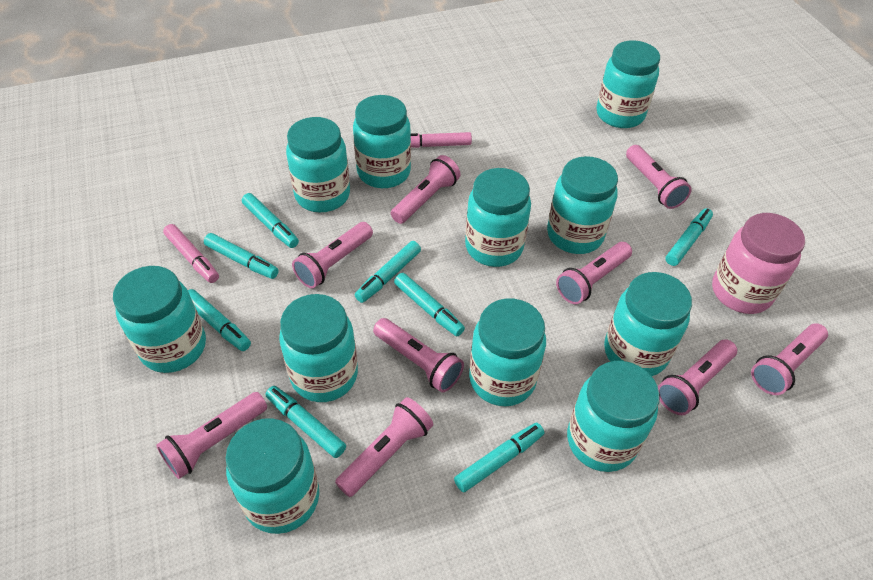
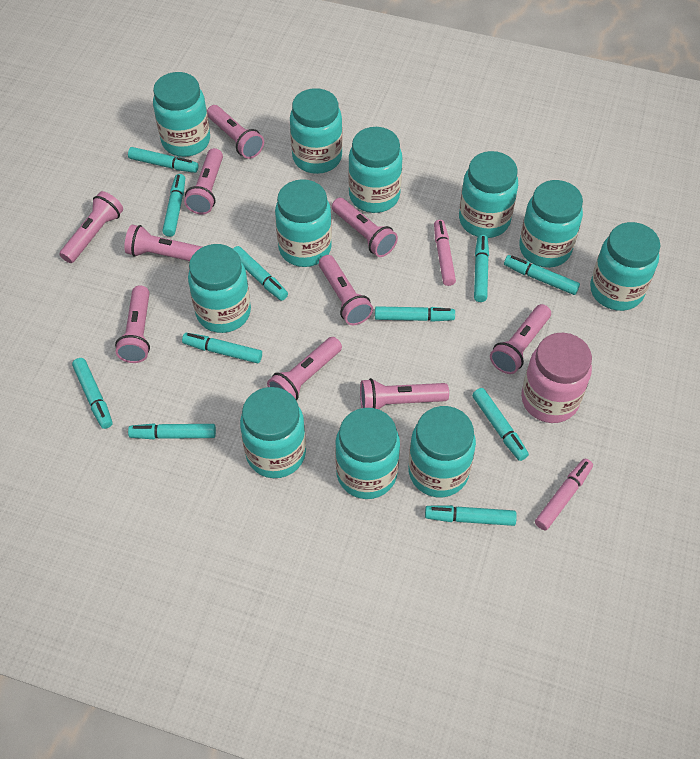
pink flashlight: [156,392,267,479] [292,222,373,288] [335,397,433,497] [373,318,464,393] [391,155,461,224] [556,242,632,304] [626,145,692,209] [658,340,737,415] [751,323,828,395] = 9 -> [59,191,123,263] [115,285,150,363] [124,225,202,261] [184,148,223,215] [207,105,264,159] [267,337,342,401] [319,255,373,325] [332,198,398,257] [360,378,449,409] [490,304,551,374] = 10
turquoise marker: [188,289,251,351] [204,233,279,279] [242,193,299,248] [265,386,346,458] [355,241,421,303] [394,273,465,336] [454,423,544,492] [665,208,713,266] = 8 -> [72,358,112,429] [128,147,198,173] [128,423,216,439] [162,174,185,237] [182,333,262,363] [233,246,288,301] [375,306,455,322] [425,505,517,526] [472,388,529,461] [474,235,489,302] [504,255,580,295] = 11

